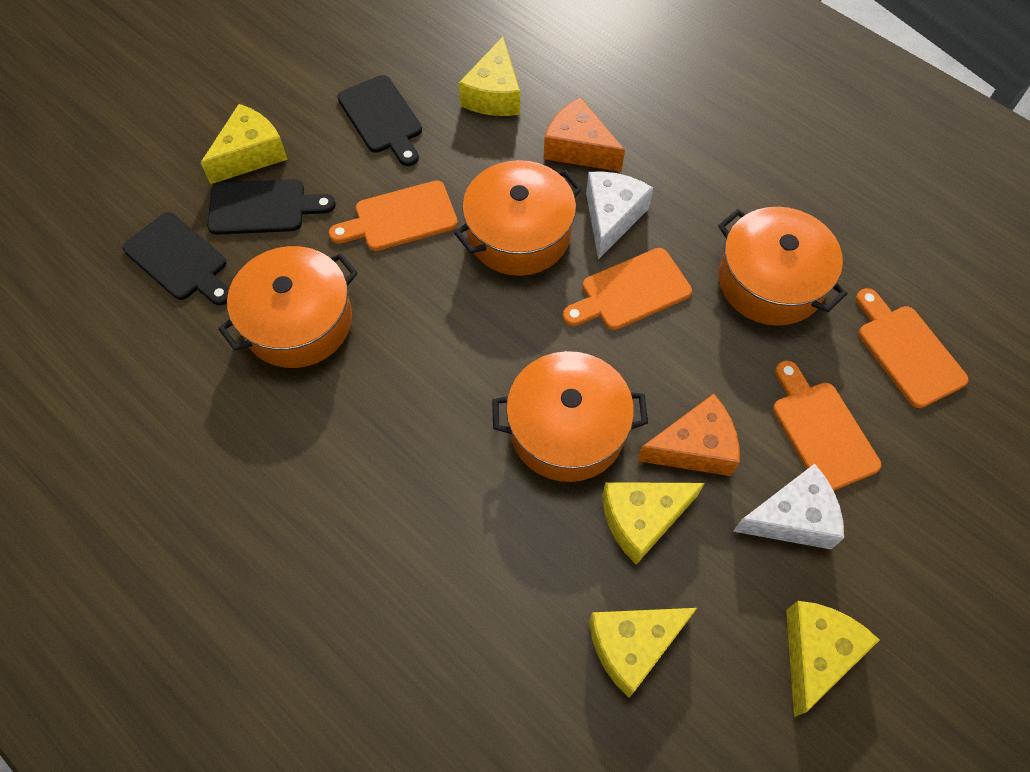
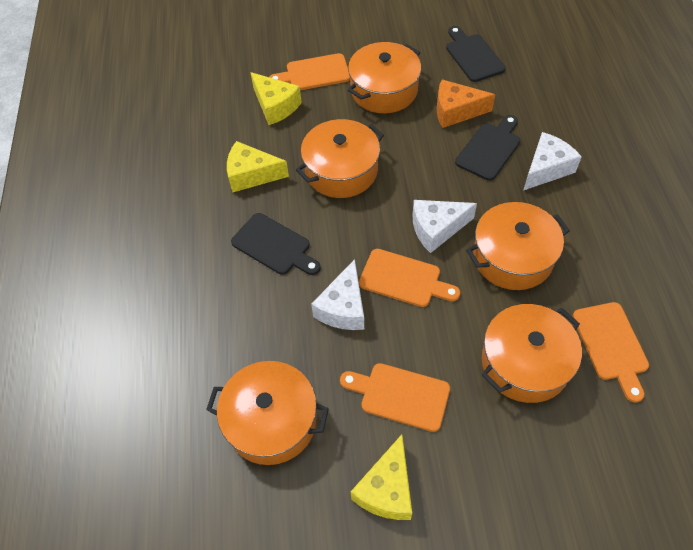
orange cheese: [544,97,625,172] [637,394,740,476] = 2 -> [437,80,495,128] = 1
orange pot: [218,246,358,368] [454,160,583,276] [492,351,648,482] [718,207,847,326] = 4 -> [206,361,329,465] [296,119,384,198] [348,42,421,113] [466,202,570,290] [482,304,582,403] = 5
white cheese: [586,171,653,260] [733,464,844,549] = 2 -> [311,259,364,330] [413,200,477,253] [523,132,582,191] = 3
yellow cheese: [201,104,288,184] [459,37,520,116] [589,608,697,698] [602,482,705,565] [786,601,879,717] = 5 -> [227,141,289,193] [250,72,302,125] [351,434,412,520] = 3

